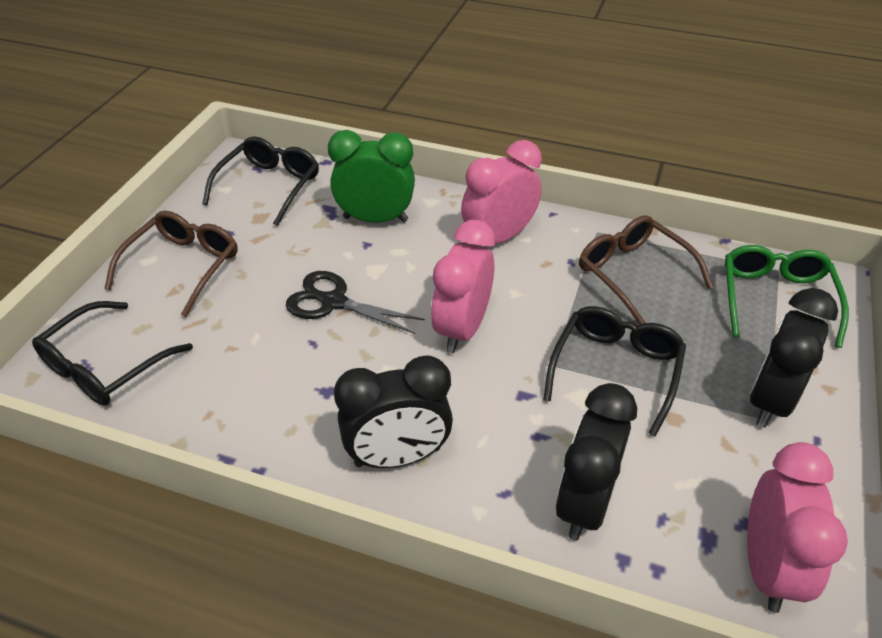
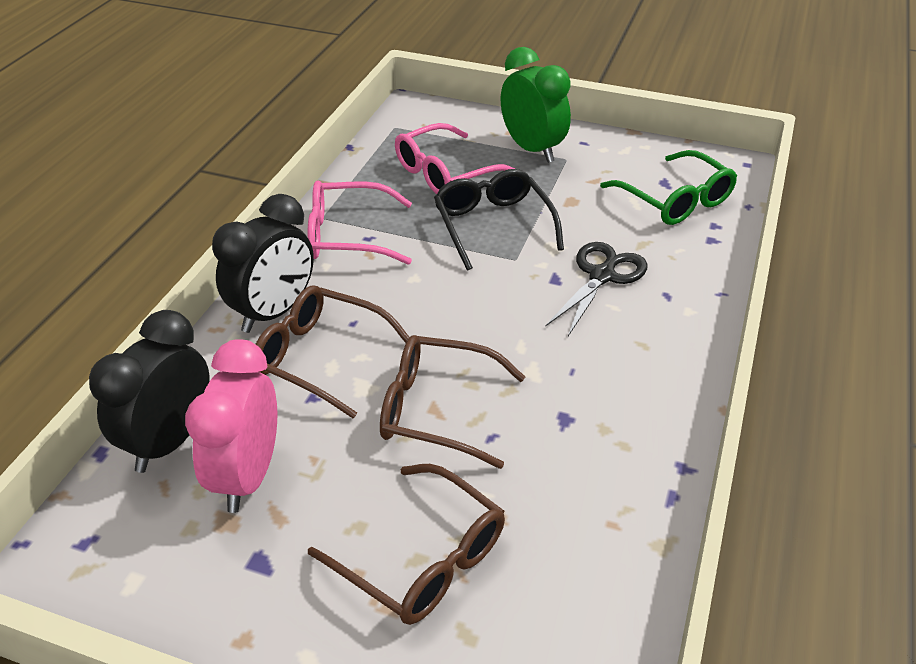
black clock: [334,355,453,468] [555,383,637,541] [750,288,838,428] = 3 -> [89,310,210,473] [212,194,314,333] = 2
black glasses: [32,301,193,406] [202,136,319,226] [543,306,686,437] = 3 -> [434,169,564,271] = 1
brown glasses: [104,211,238,317] [579,216,713,325] = 2 -> [256,285,409,419] [308,464,505,625] [380,335,525,469] = 3
pink clock: [431,220,495,353] [461,140,542,246] [747,442,848,613] = 3 -> [185,339,277,513] = 1
pink glasses: none = 0 -> [308,181,412,265] [395,123,516,194] = 2

